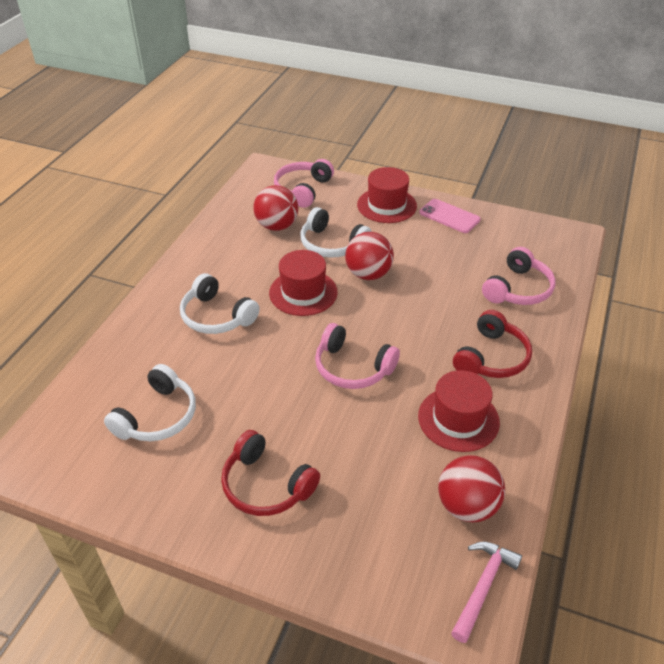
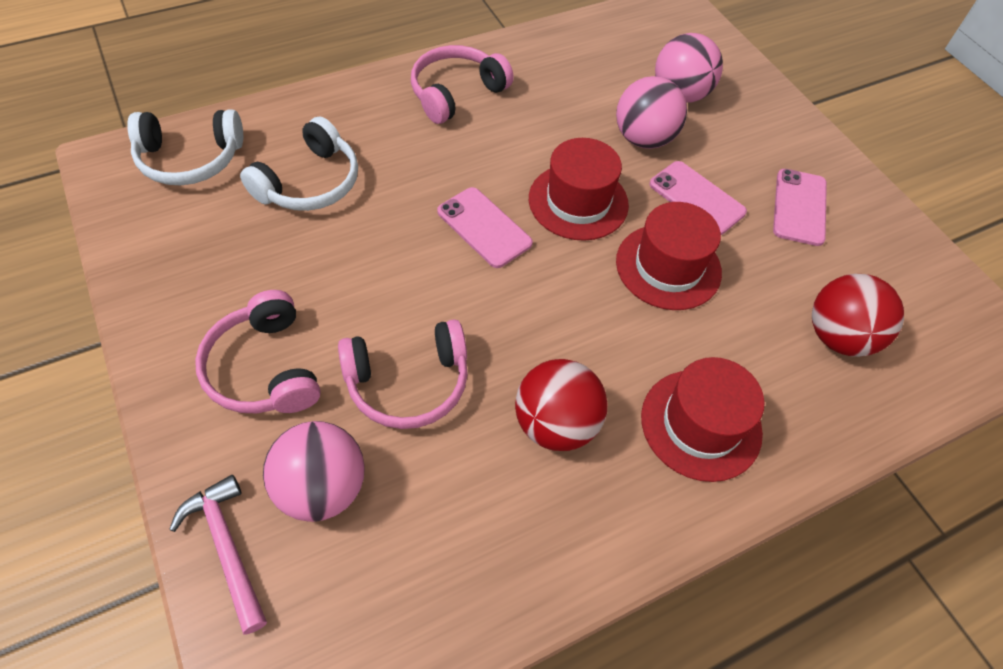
pink ball: none = 0 -> [263,421,365,522] [616,76,687,149] [655,33,723,103] = 3
pink phone: [419,199,480,233] = 1 -> [437,187,533,268] [649,161,747,235] [773,169,827,246] = 3
red ball: [253,185,298,231] [345,232,394,280] [438,455,505,523] = 3 -> [515,359,607,451] [812,274,904,357] = 2
red headphones: [221,430,320,516] [453,310,532,378] = 2 -> none = 0
white headphones: [104,364,196,441] [180,273,260,334] [300,207,372,258] = 3 -> [127,109,243,186] [240,116,358,211] = 2

